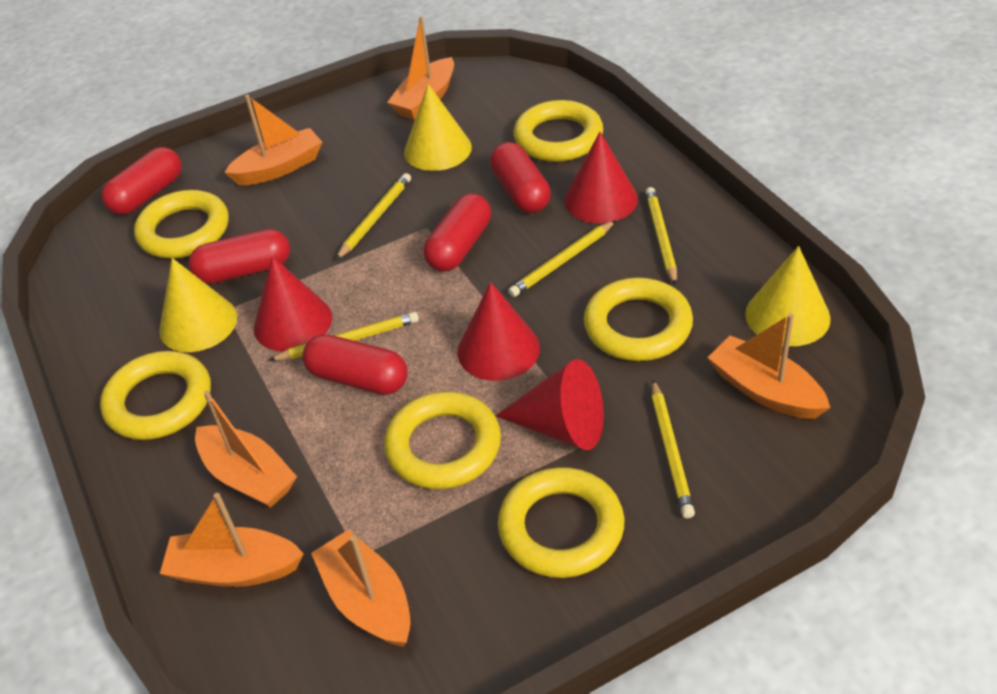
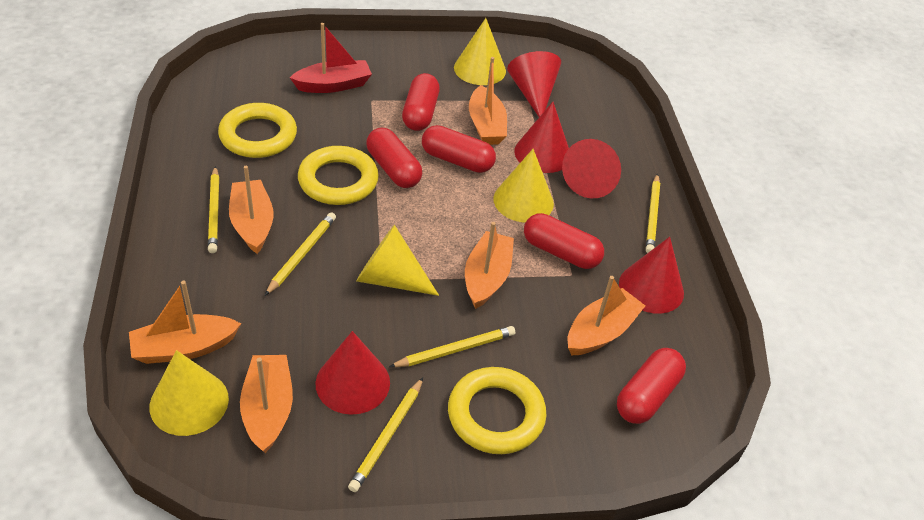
red boat: none = 0 -> [290,23,372,93] = 1
red cone: [254,256,332,352] [458,282,540,381] [495,359,604,450] [565,132,638,223] = 4 -> [315,331,390,415] [507,51,561,117] [514,102,569,173] [562,139,621,198] [619,237,684,314] = 5
yellow cone: [159,258,237,352] [404,84,472,171] [745,246,831,346] = 3 -> [149,350,229,436] [356,225,439,296] [454,18,506,85] [493,149,554,223] = 4
yellow ring: [100,351,211,440] [134,190,229,258] [384,392,501,489] [498,467,625,578] [513,100,603,162] [584,278,693,361] = 6 -> [218,103,297,158] [298,146,379,205] [448,367,546,454] = 3

